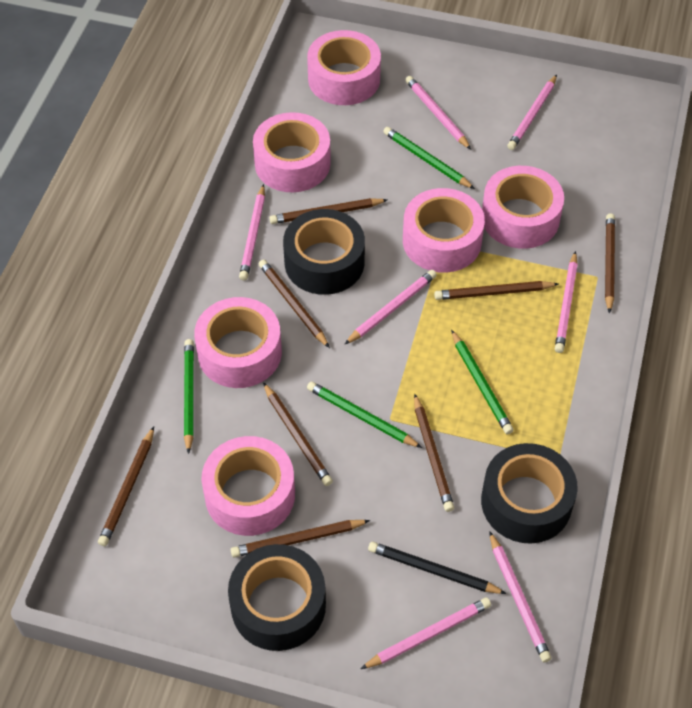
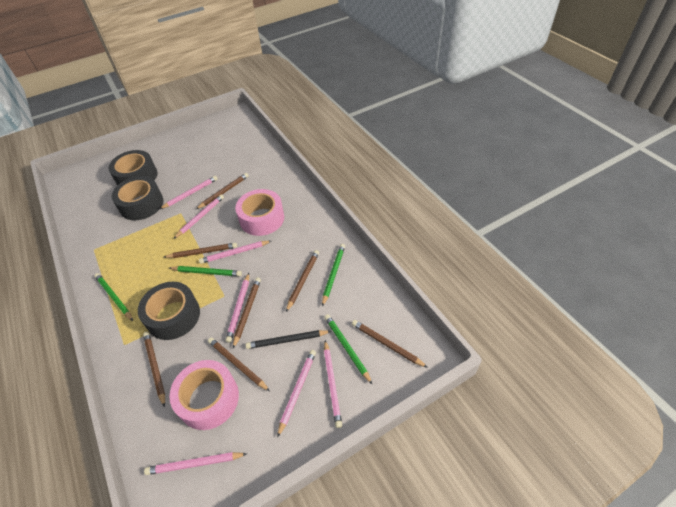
brown pencil: [98,427,154,546] [231,520,370,558] [259,259,330,348] [263,382,333,486] [269,198,387,224] [414,394,454,512] [434,281,559,300] [605,213,615,314] = 8 -> [143,332,165,407] [164,243,237,258] [196,173,249,209] [208,337,270,391] [233,278,261,348] [286,250,319,312] [352,320,428,368] = 7
pink tape: [194,297,282,388] [201,436,295,536] [253,112,331,192] [307,30,381,105] [403,188,485,273] [482,166,564,249] = 6 -> [169,360,239,430] [235,189,284,236] = 2

